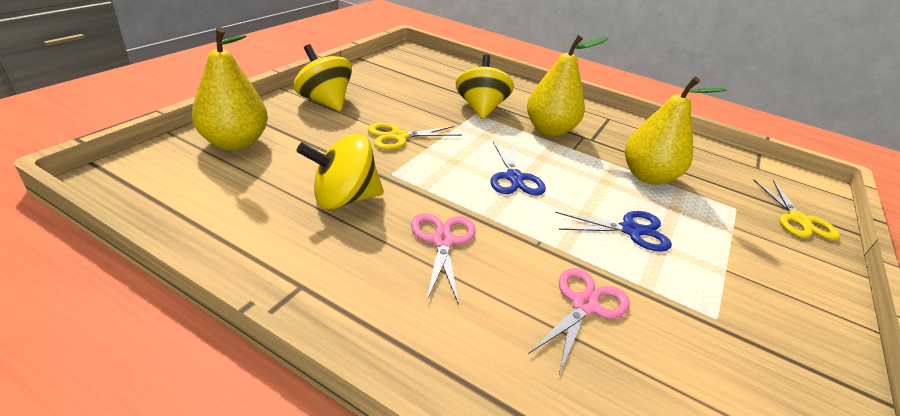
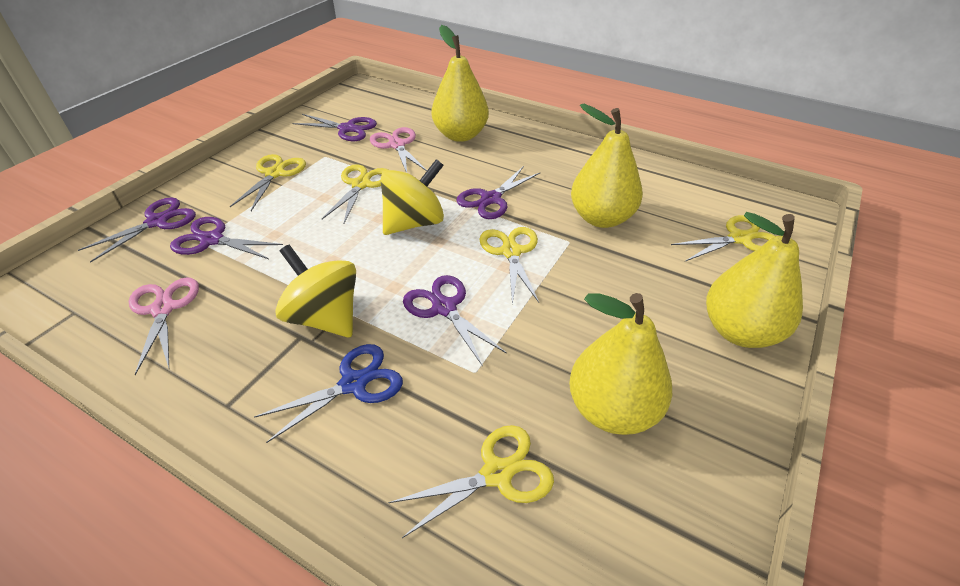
blue scissors: [490,142,546,195] [555,211,672,251] = 2 -> [254,344,403,443] = 1
purple scissors: none = 0 -> [78,197,196,263] [170,217,283,259] [292,114,377,141] [403,275,507,367] [457,166,540,219] = 5
yellow pear: [192,27,268,150] [527,35,608,136] [625,77,727,185] = 3 -> [432,25,489,142] [569,293,672,435] [571,104,643,228] [706,212,803,348] = 4
yellow scissors: [368,123,462,150] [753,179,840,240] = 2 -> [230,154,306,211] [322,164,388,224] [388,425,554,538] [479,227,539,304] [671,215,776,261] = 5
yellow spinning top: [294,44,352,111] [297,134,384,210] [456,54,514,119] = 3 -> [275,245,356,337] [381,159,444,235] = 2

